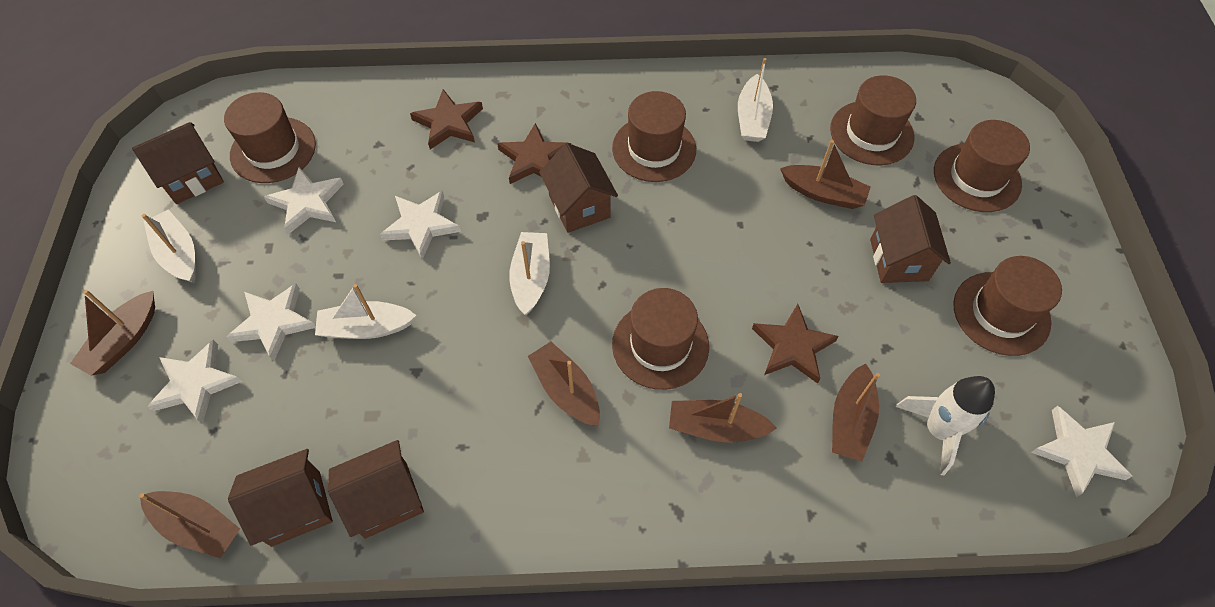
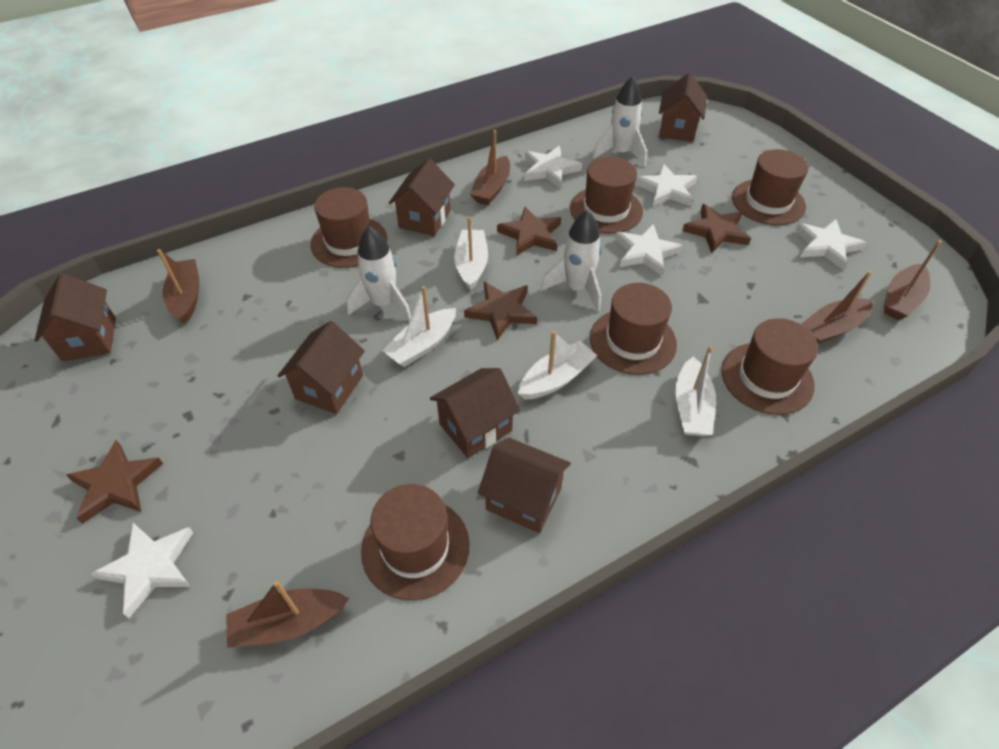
brown boat: [70,290,155,376] [139,491,240,558] [528,342,600,426] [669,393,777,442] [780,140,871,209] [832,363,880,462] = 6 -> [157,249,199,324] [226,581,349,648] [470,130,510,205] [801,271,872,344] [884,240,942,320] = 5
brown house: [132,122,224,204] [228,449,333,547] [328,440,424,539] [539,143,618,233] [870,195,951,283] = 5 -> [35,273,116,361] [278,321,365,414] [389,158,455,236] [430,368,520,458] [478,438,571,533] [659,73,707,142] = 6
brown star: [410,89,483,150] [497,123,571,184] [752,304,839,384] = 3 -> [66,440,163,524] [464,282,538,340] [497,207,561,256] [682,204,751,253] = 4
white rocket: [896,376,995,475] = 1 -> [346,226,411,322] [541,210,602,311] [592,76,647,166] = 3

